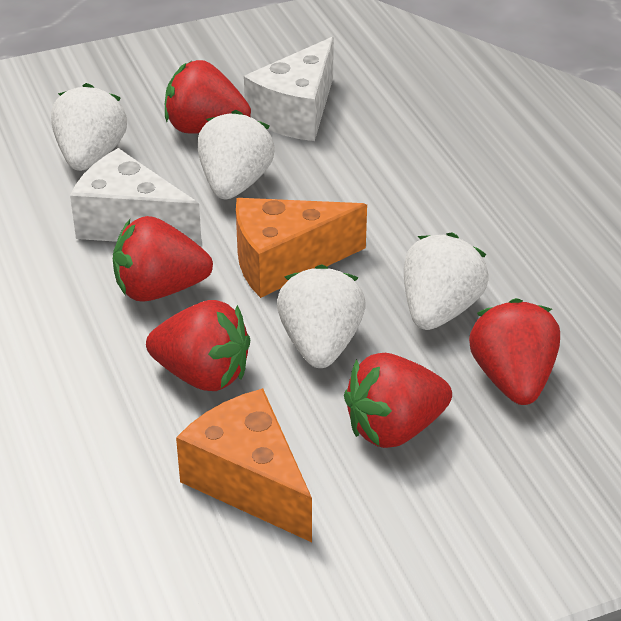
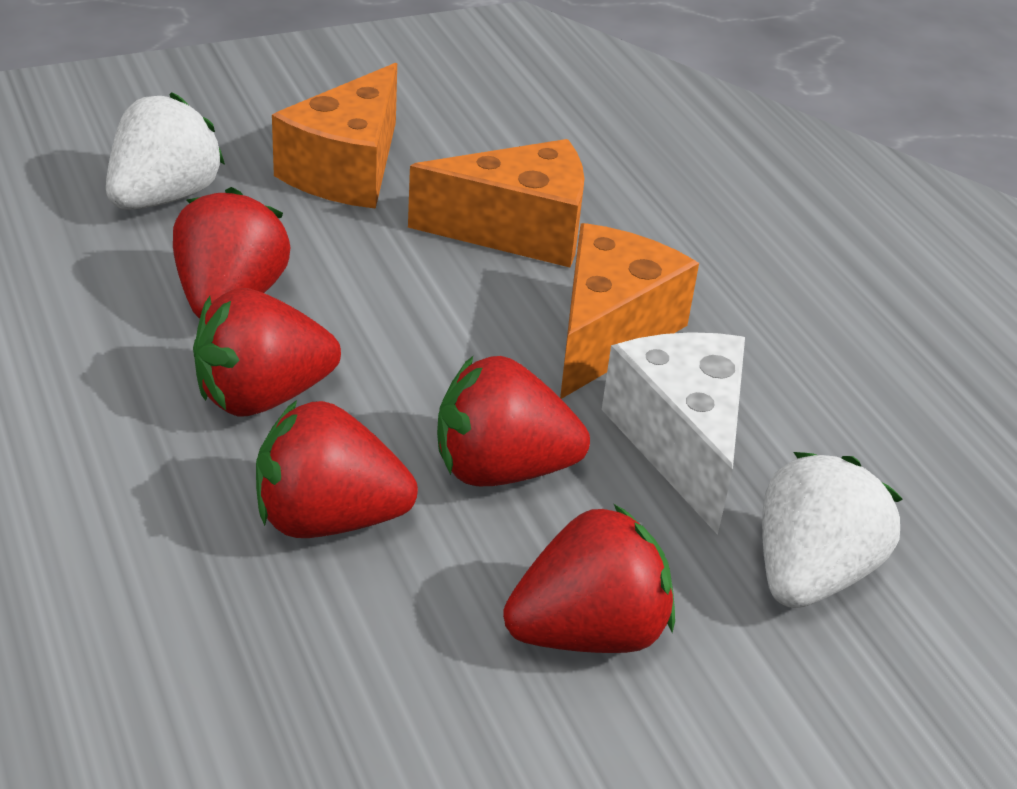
orange cheese: [176,388,312,542] [236,198,367,298] = 2 -> [272,63,397,209] [408,139,584,267] [560,223,699,399] = 3
white cheese: [70,148,202,247] [244,37,334,141] = 2 -> [602,332,745,535] = 1
white strawberry: [51,83,127,171] [198,110,275,199] [277,264,366,368] [404,232,488,330] = 4 -> [106,92,225,210] [762,452,903,608] = 2

